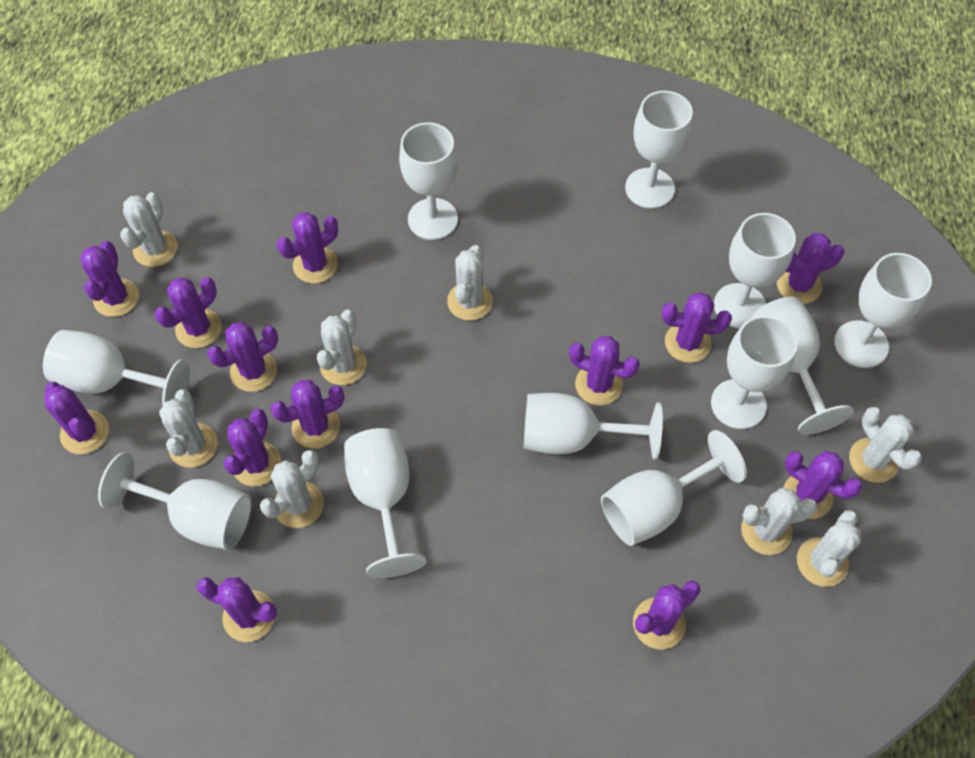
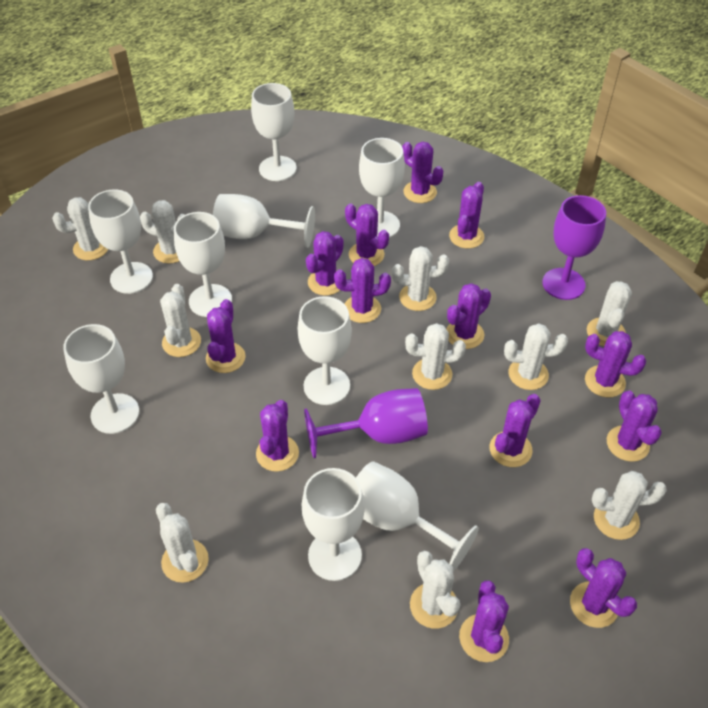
purple goblet: none = 0 -> [304,388,428,458] [542,195,606,300] = 2
white cactus: [120,192,177,267] [159,389,218,468] [260,450,324,528] [317,310,367,385] [447,245,493,321] [741,488,817,555] [797,510,861,587] [849,407,922,483] = 8 -> [52,197,108,260] [140,200,185,263] [156,503,209,583] [160,284,201,357] [392,246,449,311] [405,323,466,390] [410,551,460,629] [504,323,568,390] [587,281,632,346] [592,471,667,540] = 10
white goblet: [43,330,190,405] [98,452,252,550] [344,428,427,578] [399,122,458,240] [524,393,663,460] [601,430,747,546] [625,91,693,209] [711,316,797,429] [714,213,796,329] [751,297,854,435] [834,253,932,368] = 11 -> [63,324,139,434] [88,189,153,294] [174,212,232,317] [213,194,315,248] [251,83,297,181] [298,296,352,405] [302,468,365,581] [356,461,479,572] [359,138,405,238] = 9

